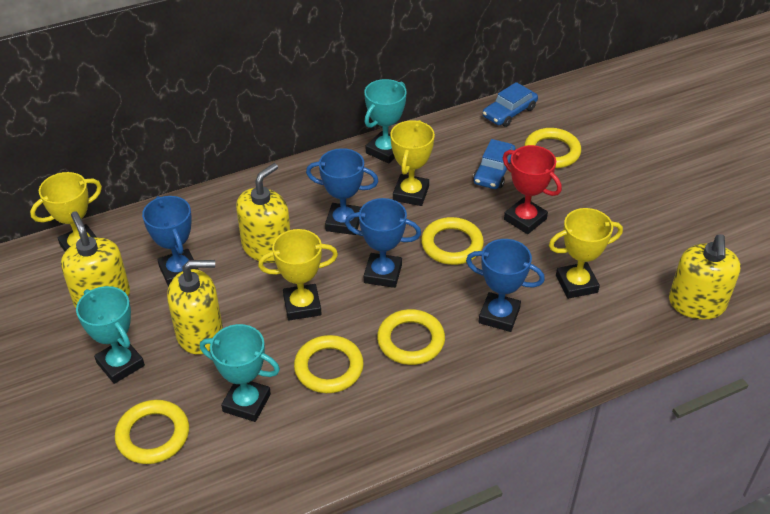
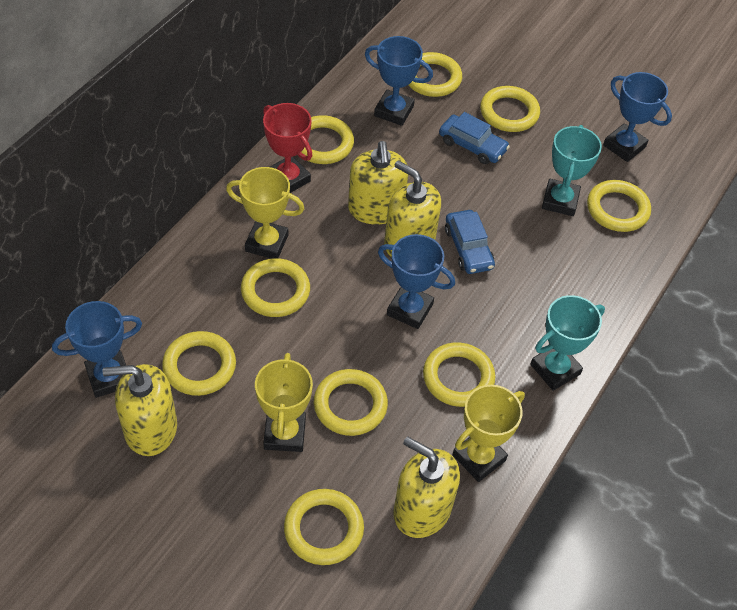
turquoise trophy: [76,286,145,384] [200,324,280,422] [364,79,407,164] = 3 -> [530,295,605,391] [542,125,602,216] = 2
yellow ring: [115,400,189,464] [294,335,364,393] [377,309,445,365] [421,217,484,265] [524,128,581,168] = 5 -> [162,331,236,396] [241,258,310,317] [284,489,364,565] [302,115,354,164] [314,369,388,436] [408,52,462,97] [423,342,495,407] [480,86,540,132] [587,180,651,232] = 9
yellow trophy: [30,172,102,251] [258,229,338,320] [390,120,435,206] [549,208,623,299] = 4 -> [226,167,304,259] [255,353,313,452] [453,385,525,482] = 3

